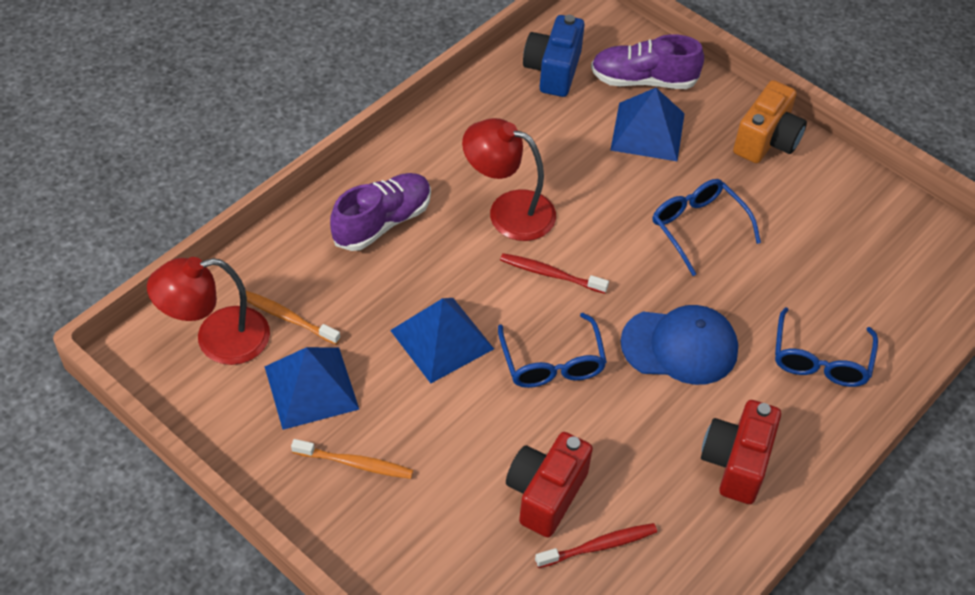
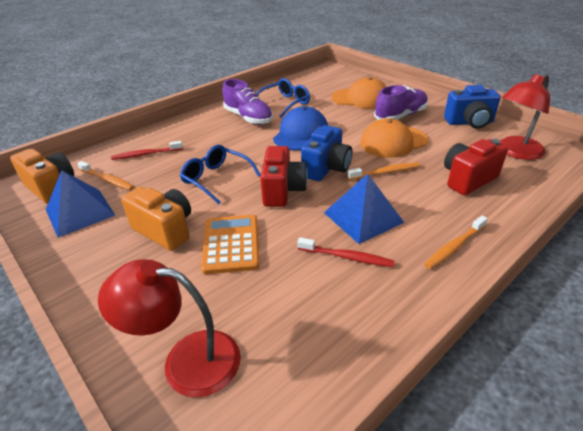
blue camera: [523,15,585,97] = 1 -> [301,125,352,181] [444,85,501,128] = 2
blue glasses: [498,313,607,388] [653,179,761,276] [775,307,878,387] = 3 -> [180,145,261,204] [256,78,310,118] = 2
blue pyramid: [265,347,359,430] [390,298,494,383] [610,88,685,161] = 3 -> [46,170,116,238] [324,174,404,244] = 2
orange calculator: none = 0 -> [201,215,260,274] = 1
orange camera: [733,80,807,163] = 1 -> [10,149,74,204] [121,187,191,251] = 2
orange cap: none = 0 -> [331,77,387,109] [360,118,428,158] = 2
orange toothbrush: [246,291,340,345] [291,439,413,479] = 2 -> [77,161,134,190] [348,162,420,180] [424,216,488,269] = 3

